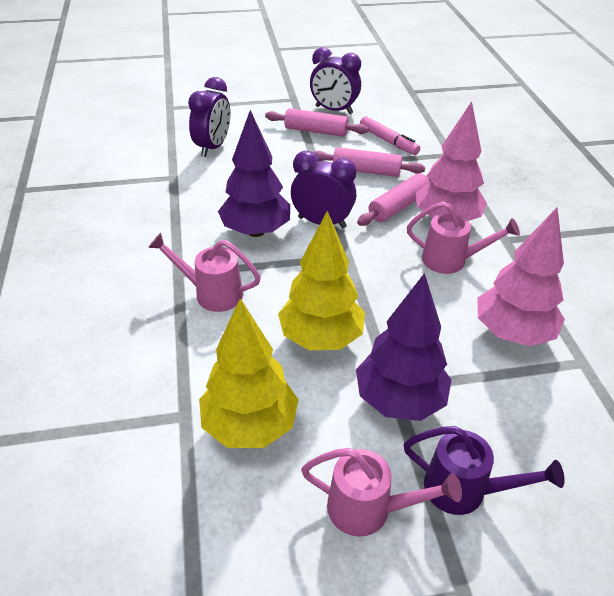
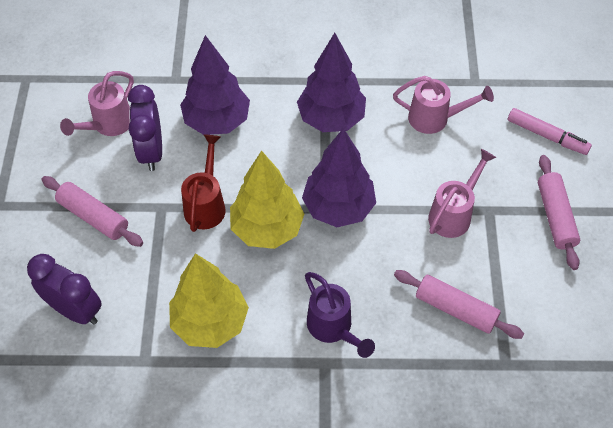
pink tree: [416,101,487,221] [478,207,565,346] = 2 -> none = 0
purple clock: [188,77,230,157] [291,151,356,228] [310,47,361,114] = 3 -> [27,254,102,325] [128,85,162,171] = 2
purple tree: [218,110,290,237] [356,273,452,421] = 2 -> [180,35,250,135] [297,33,366,132] [302,128,376,227] = 3
red watering can: none = 0 -> [181,135,226,232] = 1

